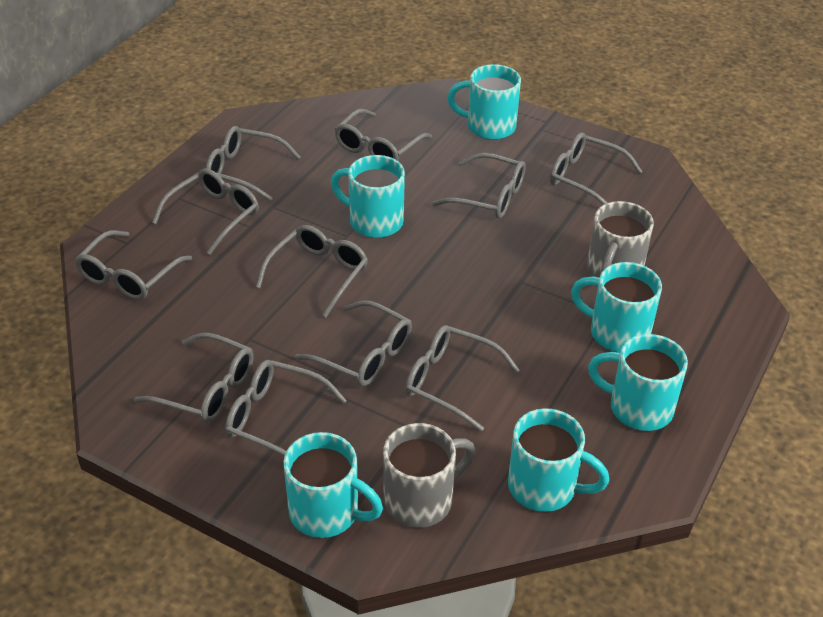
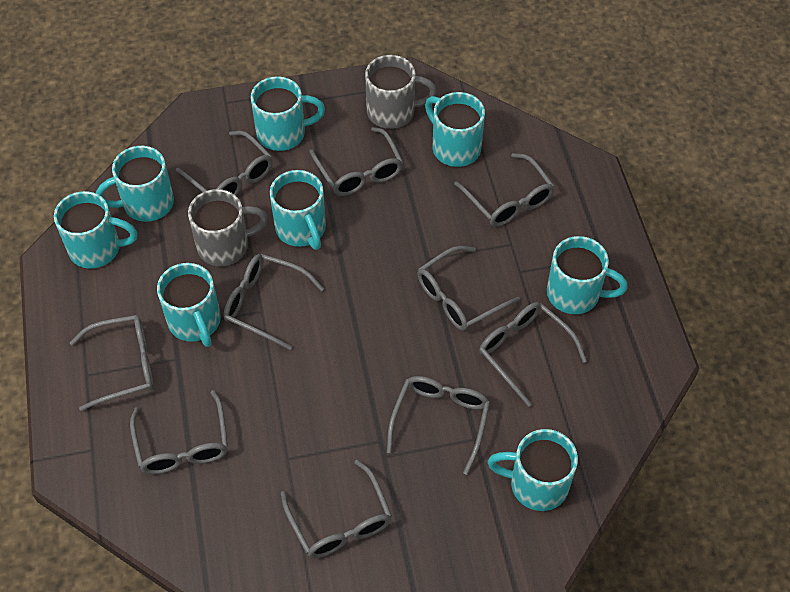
grey glasses: [75,230,192,300] [134,333,254,423] [152,169,259,255] [206,126,301,201] [225,360,347,456] [256,225,368,317] [294,301,412,386] [334,109,432,161] [405,325,519,432] [432,153,526,219] [550,132,643,205] = 11 -> [70,315,154,411] [130,390,228,474] [176,131,273,195] [223,254,324,350] [281,460,392,558] [310,127,403,196] [387,376,490,475] [417,246,520,331] [454,153,555,227] [479,302,587,407] = 10
turquoise mug: [284,432,383,538] [331,155,405,238] [447,64,521,140] [508,408,609,512] [571,262,662,353] [588,334,688,431] = 6 -> [54,191,137,268] [96,146,174,222] [157,263,221,347] [251,76,325,151] [270,170,326,250] [425,92,485,167] [487,429,578,511] [547,236,628,314] = 8

